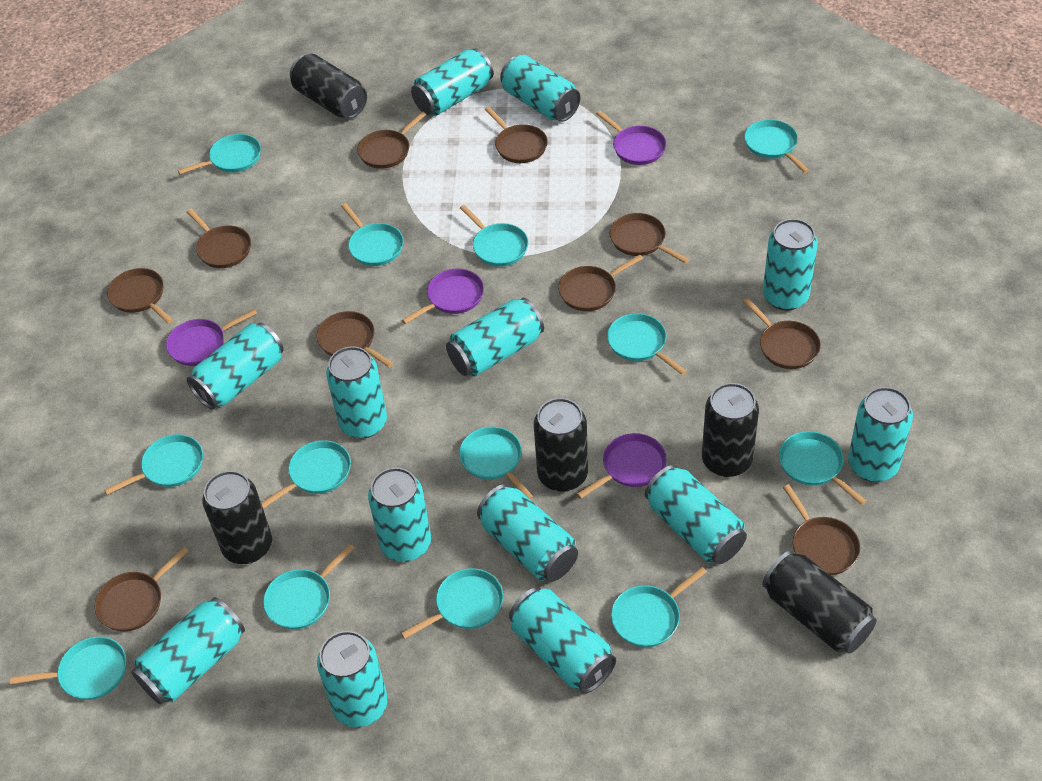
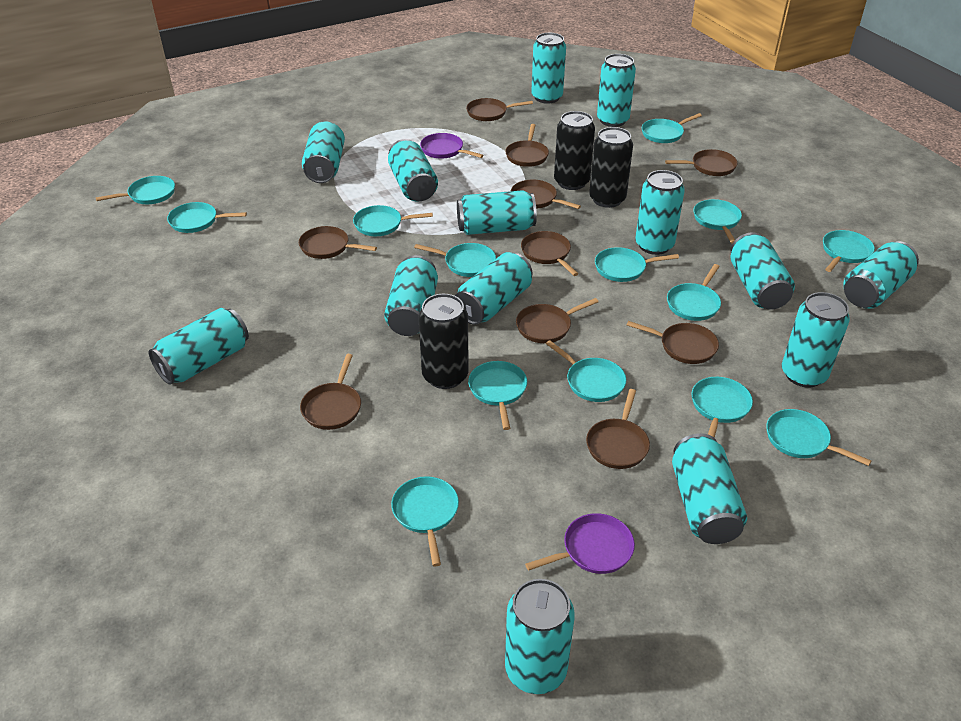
black can: [202,471,272,564] [290,54,367,119] [534,398,588,492] [702,383,759,477] [762,550,877,654] = 5 -> [418,294,469,389] [554,111,595,190] [589,127,633,208] = 3
purple pan: [166,309,257,366] [402,269,484,324] [577,433,667,499] [596,111,666,165] = 4 -> [420,133,484,159] [525,513,635,574] = 2
turquoise can: [131,597,245,704] [187,323,283,410] [317,631,388,727] [326,346,387,439] [368,467,431,562] [411,48,493,116] [446,298,544,377] [477,484,578,582] [500,55,580,122] [509,587,616,694] [645,465,747,564] [763,219,818,311] [848,387,913,482] = 13 -> [148,308,249,385] [302,122,345,183] [384,255,438,336] [388,139,438,201] [455,252,532,325] [457,190,537,235] [505,579,575,694] [531,33,566,104] [597,54,636,127] [635,170,685,255] [672,433,747,544] [731,232,795,310] [782,292,850,388] [843,241,919,309] = 14
turquoise pan: [10,637,126,700] [104,434,203,495] [178,134,261,175] [261,440,351,509] [263,544,355,629] [341,203,404,266] [401,568,503,639] [459,427,534,500] [460,205,528,267] [607,313,687,375] [611,567,707,647] [744,119,809,173] [779,431,867,505] = 13 -> [96,176,175,204] [167,202,247,233] [353,205,433,236] [391,476,459,567] [414,243,496,277] [468,361,527,430] [546,340,626,402] [595,247,679,282] [642,113,702,143] [667,264,721,321] [691,377,753,438] [693,199,742,244] [766,409,871,466] [823,230,875,272] = 14

